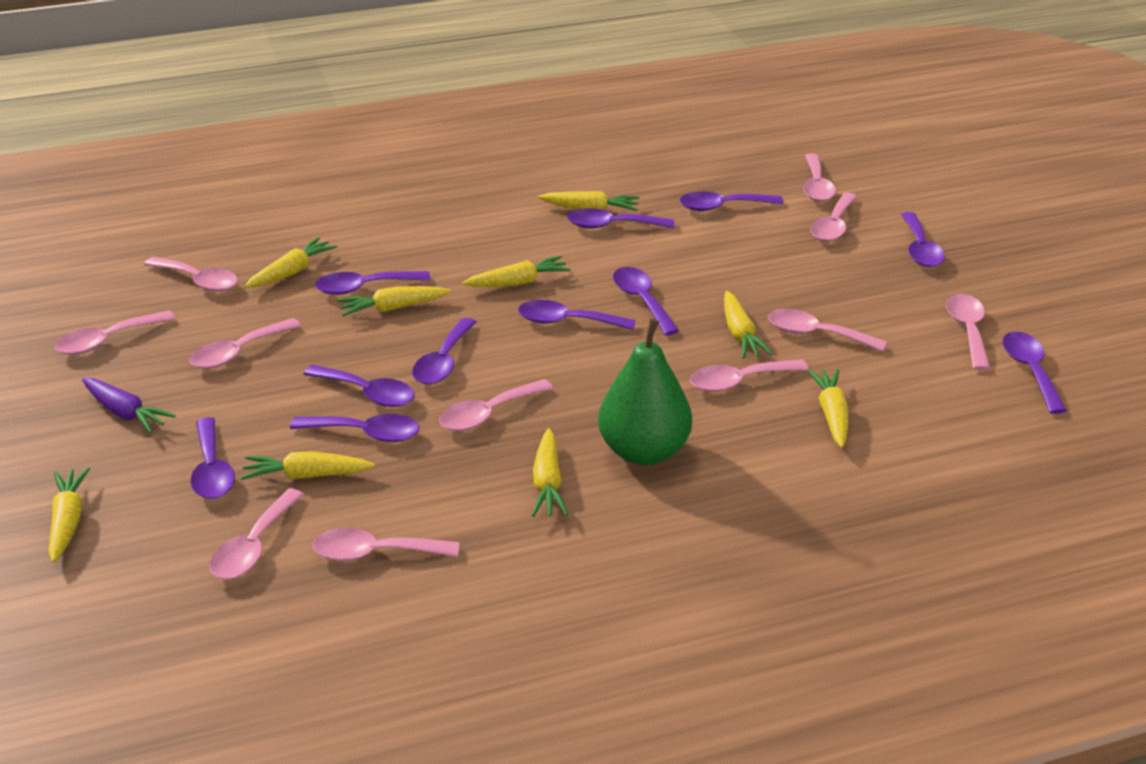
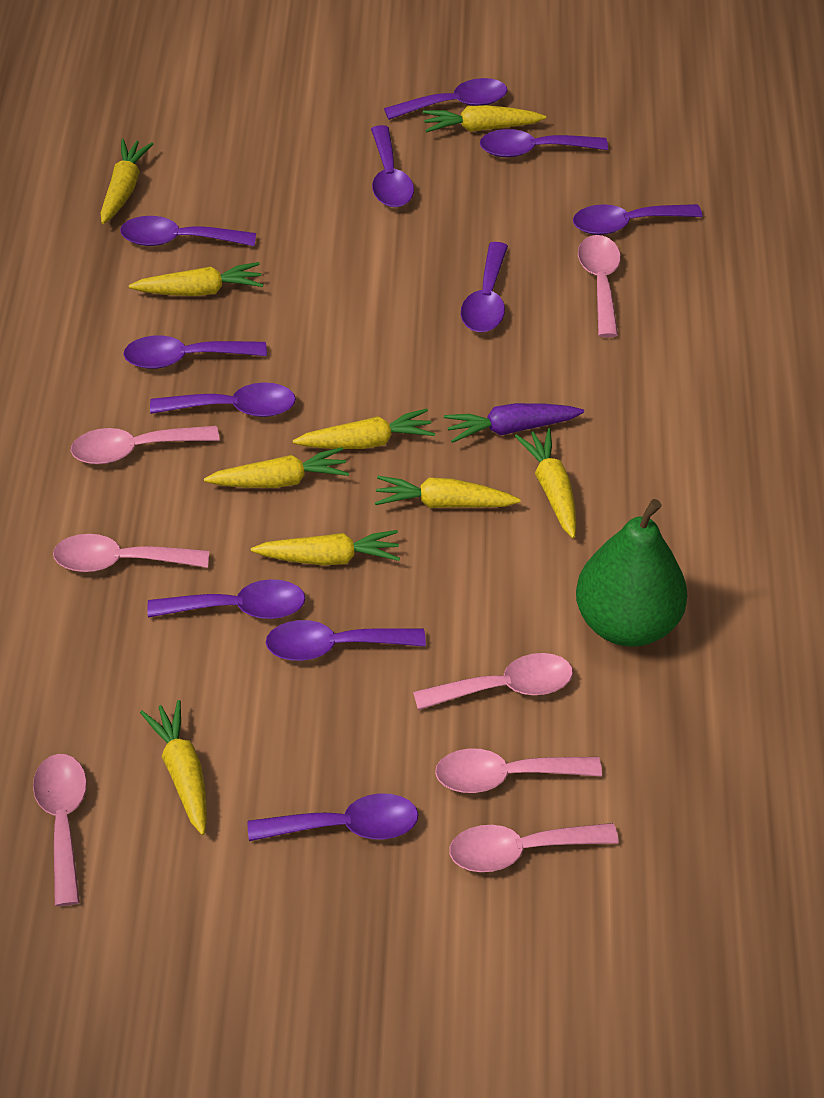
pink spoon: [54,310,175,355] [144,257,238,292] [189,318,301,369] [209,488,304,579] [312,527,459,561] [439,379,553,431] [690,359,809,392] [768,309,887,352] [803,154,836,201] [811,193,857,241] [946,294,990,370] = 11 -> [33,754,87,906] [53,534,209,572] [71,426,220,464] [413,653,573,710] [435,748,602,793] [449,823,619,872] [578,235,621,337] = 7

